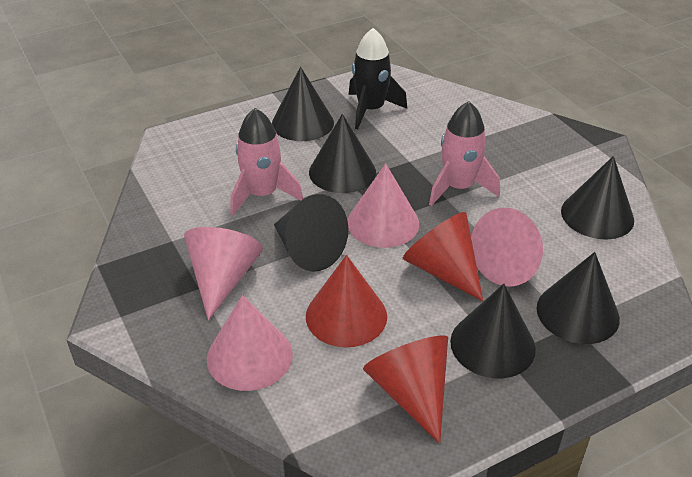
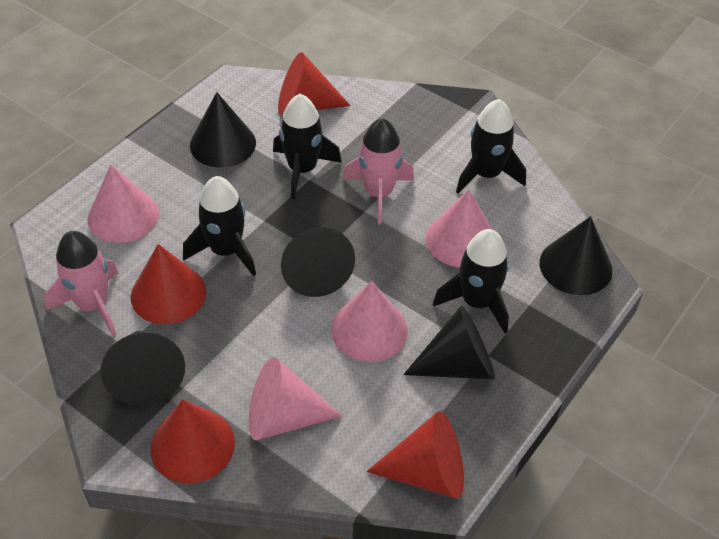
black cone: [272,67,334,141] [274,194,348,272] [309,114,376,193] [450,284,536,378] [537,252,620,344] [561,156,634,239] = 6 -> [101,331,185,406] [190,92,256,168] [281,227,355,297] [403,305,495,380] [540,216,612,295] = 5
black rocket: [348,28,407,129] = 1 -> [183,176,256,276] [273,94,342,199] [433,229,509,333] [456,99,526,194] = 4
red cone: [306,255,387,347] [363,335,448,444] [403,212,483,301] = 3 -> [131,244,206,324] [150,399,235,484] [278,52,351,114] [367,411,464,499] = 4

